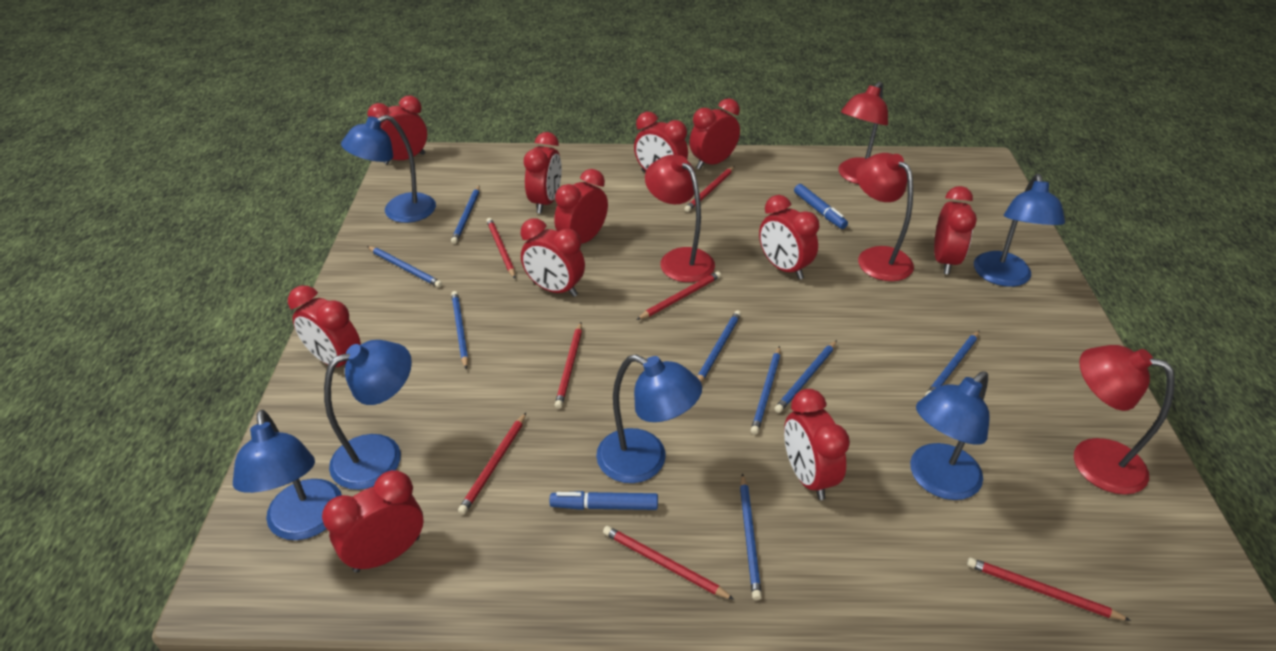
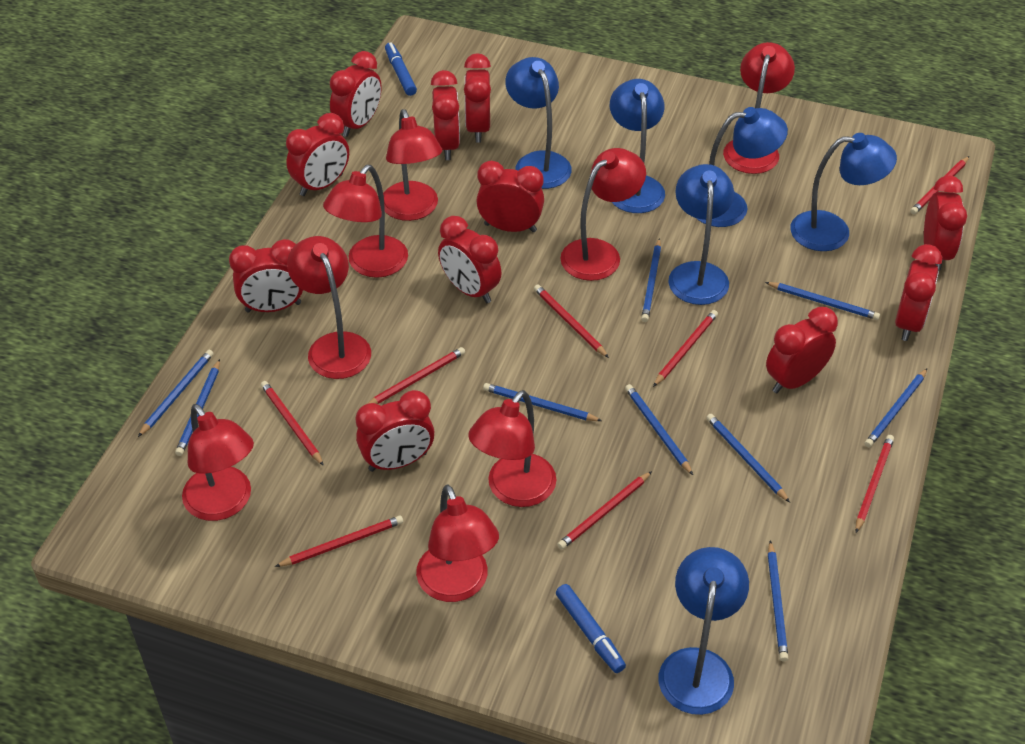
blue pencil: [367,246,442,287] [451,186,480,244] [451,291,468,369] [697,310,741,382] [740,473,762,600] [751,346,780,435] [774,340,837,413] [925,331,979,396] = 8 -> [138,350,214,437] [175,359,220,456] [483,383,602,421] [625,384,693,475] [641,238,661,322] [706,414,790,502] [765,282,880,320] [768,540,788,662] [865,369,927,447] = 9
red lamp: [645,155,715,282] [838,82,888,184] [856,153,914,281] [1074,345,1175,495] = 4 -> [182,404,254,521] [287,236,371,379] [323,165,408,278] [383,109,442,221] [416,485,499,602] [468,390,556,507] [560,148,646,281] [723,42,795,174] = 8
red pencil: [458,413,526,515] [487,218,515,279] [555,322,582,409] [603,526,734,600] [636,271,721,320] [685,166,735,212] [967,558,1131,621] = 7 -> [261,381,324,466] [275,516,403,567] [367,347,465,404] [534,284,609,358] [557,471,652,549] [653,310,718,387] [855,435,894,533] [910,156,969,214] = 8

